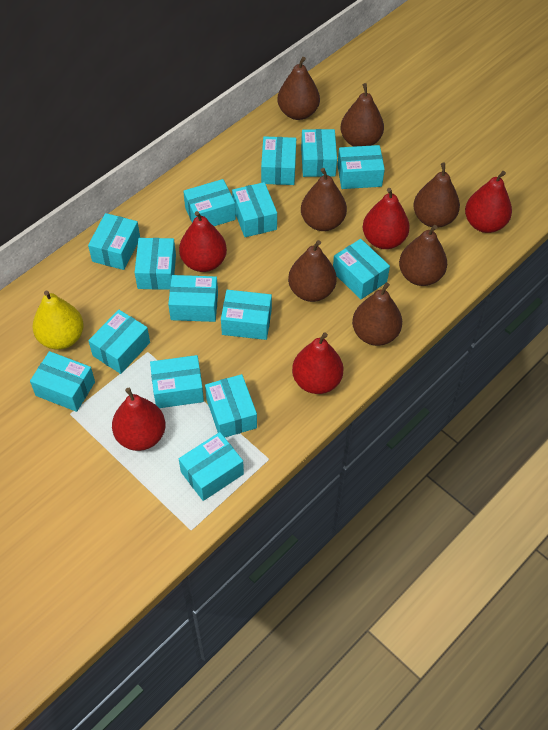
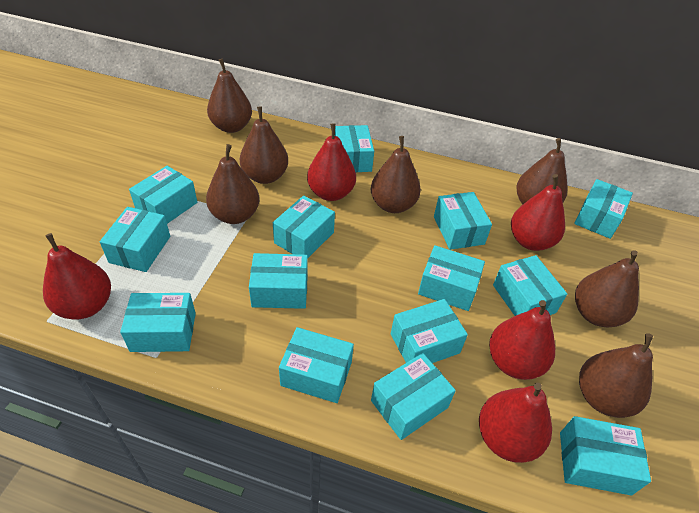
turquoise box: [30,351,95,412] [88,213,140,270] [88,310,150,374] [135,238,176,290] [150,355,204,408] [168,275,218,322] [179,432,244,501] [183,179,236,226] [205,374,257,437] [221,290,272,340] [232,182,277,237] [261,136,296,185] [301,129,337,177] [333,239,390,299] [338,145,385,189] = 15 -> [100,207,170,272] [120,293,196,352] [129,166,197,224] [249,253,308,309] [273,196,335,258] [279,327,354,403] [335,125,374,172] [371,353,456,440] [391,299,468,363] [418,245,485,311] [434,192,492,250] [493,255,567,316] [560,416,651,495] [574,179,633,239] = 14
yellow pear: [33,290,84,350] = 1 -> none = 0

